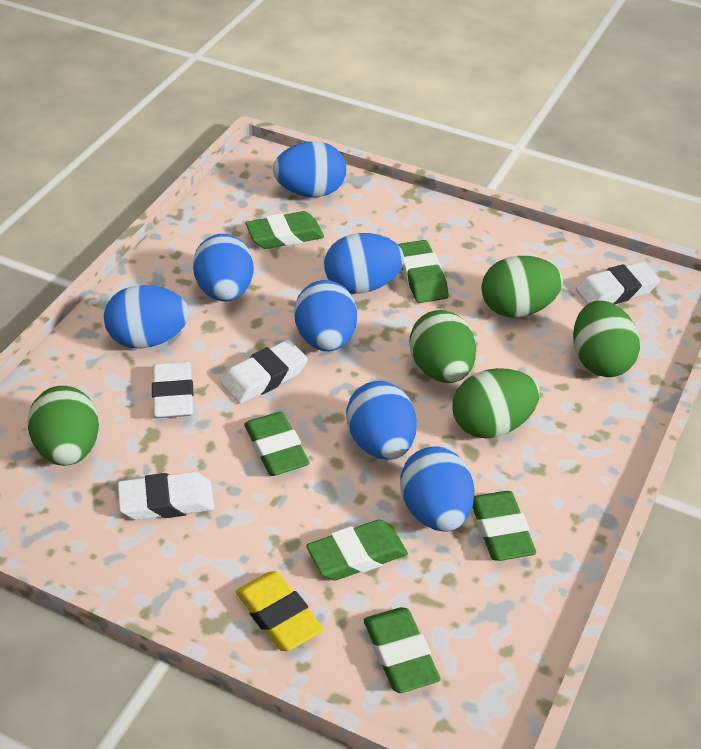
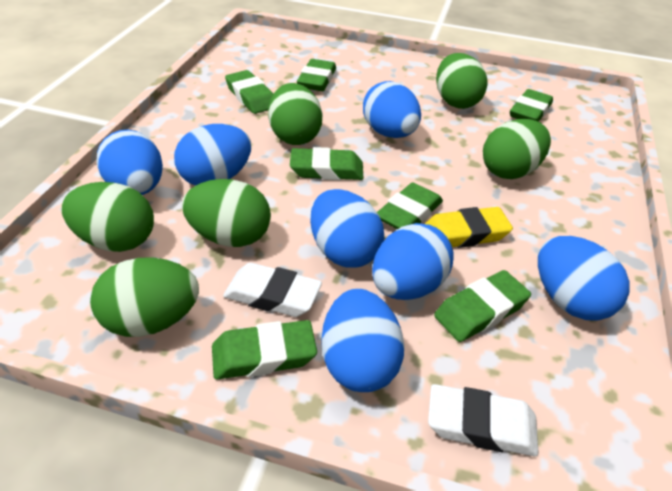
green egg: [27,386,99,466] [410,310,476,383] [452,368,540,439] [482,256,563,317] [573,300,640,377] = 5 -> [62,182,154,252] [90,257,199,337] [182,179,271,247] [268,83,323,145] [436,53,487,109] [483,119,551,179] = 6
green eraser: [244,412,309,476] [245,211,324,249] [306,519,408,581] [364,607,441,693] [398,240,449,303] [472,491,536,561] = 6 -> [212,320,317,379] [225,70,273,114] [290,147,363,180] [297,59,336,91] [377,183,443,229] [434,270,531,342] [510,89,553,122] = 7
white eraser: [118,472,214,520] [152,361,194,418] [221,340,308,404] [576,261,660,304] = 4 -> [223,263,322,317] [428,384,539,456] = 2

